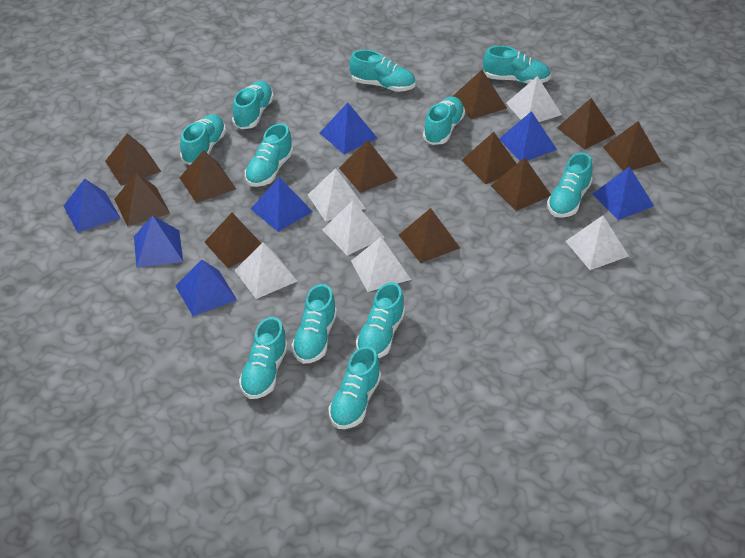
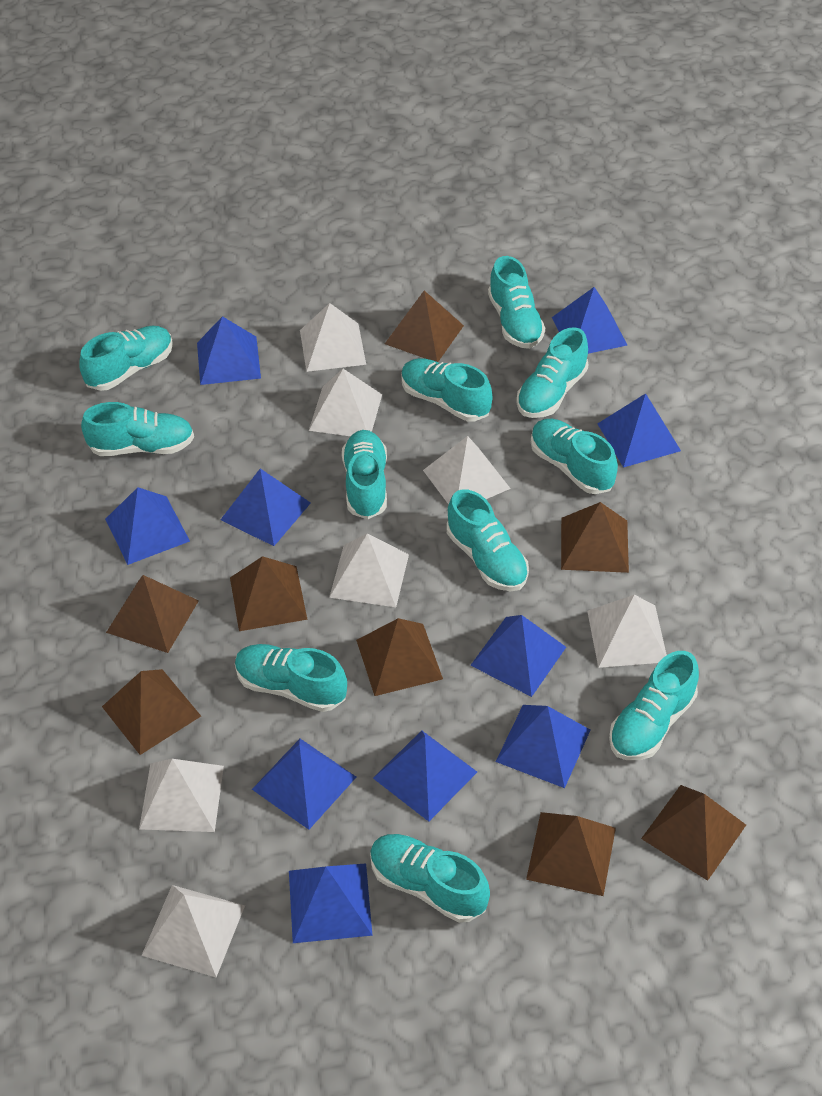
blue pyramid: [63,179,120,233] [134,215,183,268] [175,259,237,316] [251,177,313,232] [320,103,377,154] [499,111,557,161] [593,166,654,220] = 7 -> [105,487,190,565] [197,316,261,385] [221,468,311,546] [252,739,356,830] [289,863,373,943] [373,730,477,822] [470,615,566,697] [496,705,590,788] [552,287,627,354] [598,393,681,468] = 10
brown pyramid: [105,133,161,186] [114,173,170,227] [179,150,236,203] [204,213,262,268] [339,140,397,193] [399,208,460,263] [452,70,507,119] [461,132,516,184] [491,158,551,211] [557,98,615,150] [603,121,661,171] = 11 -> [102,669,201,755] [106,575,199,653] [230,556,308,631] [356,618,443,696] [385,291,464,362] [526,812,616,896] [561,502,629,573] [641,785,746,881] = 8
white pyramid: [234,243,297,299] [308,168,366,222] [322,200,385,256] [351,237,411,292] [506,76,562,122] [566,215,629,270] = 6 -> [139,759,224,832] [141,885,245,977] [300,303,366,372] [309,369,382,436] [329,533,409,607] [423,436,511,505] [587,595,667,668] = 7

